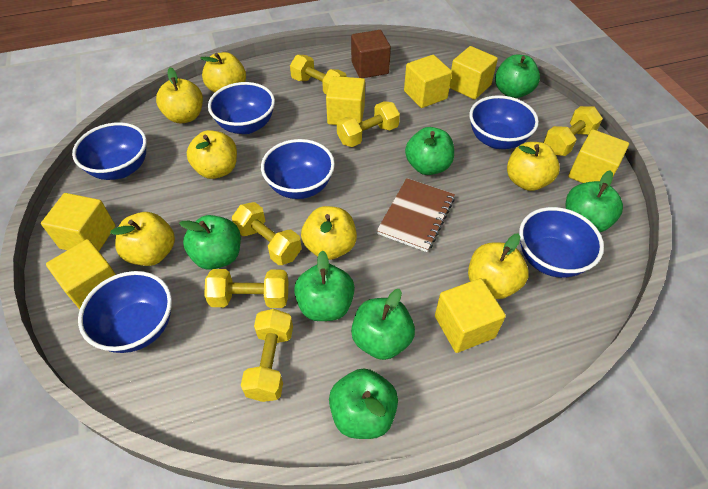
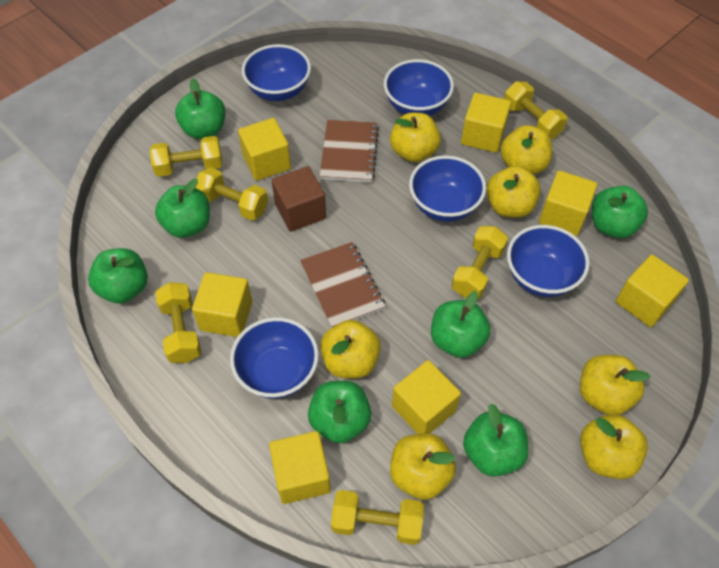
blue bowl: [72,122,147,180] [78,271,172,353] [208,82,275,134] [261,139,335,199] [469,95,539,149] [519,207,604,278] = 6 -> [230,317,319,399] [242,44,311,101] [384,59,454,116] [409,155,486,222] [507,225,590,297] = 5
brown notebook: [377,178,455,252] = 1 -> [300,242,386,328] [320,120,379,182] = 2

